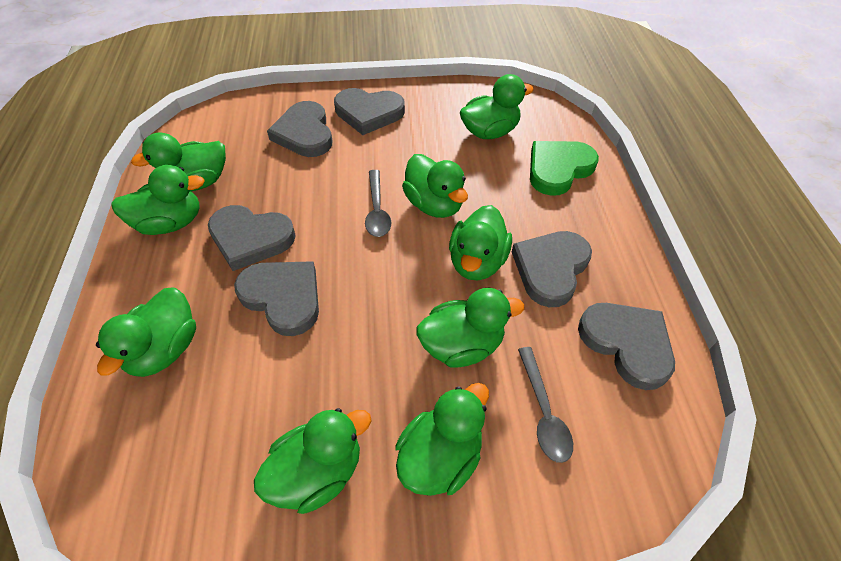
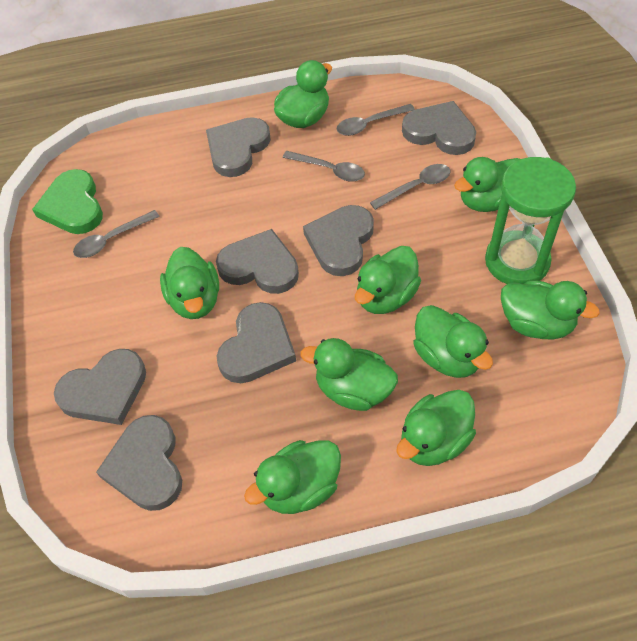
green hourglass: none = 0 -> [485,157,576,284] = 1
grey heart: [208,205,296,271] [234,261,319,336] [267,101,332,157] [334,88,405,135] [512,231,592,307] [578,303,675,390] = 6 -> [54,349,146,425] [96,415,182,511] [206,117,271,177] [216,229,299,294] [216,302,296,383] [303,205,374,276] [402,101,476,155] = 7
grey spoon: [365,170,391,237] [518,347,573,463] = 2 -> [73,210,160,258] [283,151,365,182] [337,104,415,136] [370,164,450,210] = 4

